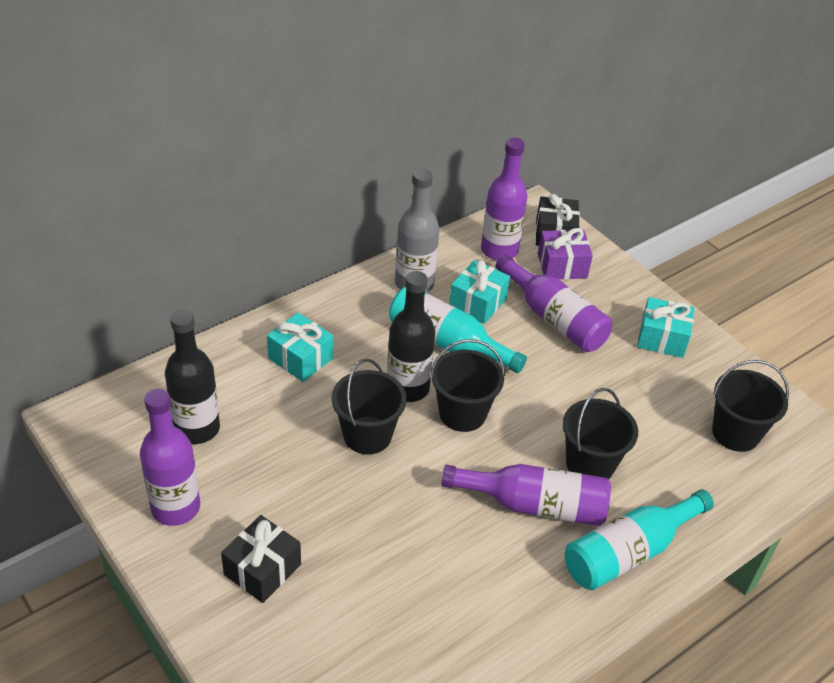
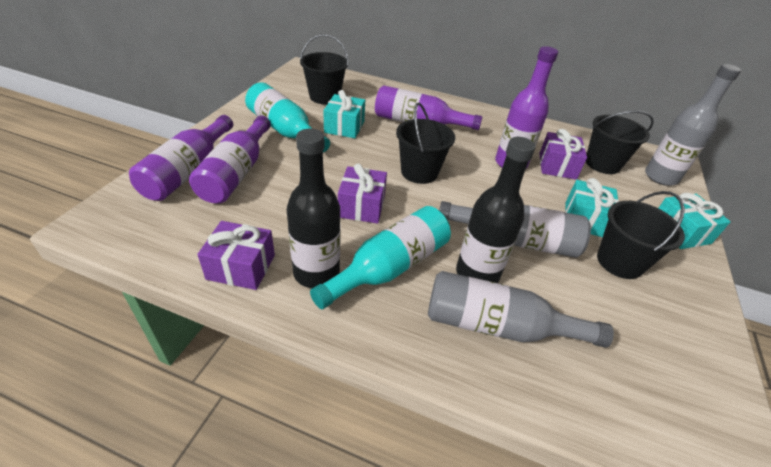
black gift: [221,515,301,603] [536,194,580,246] = 2 -> none = 0
grey bottle: [395,169,440,293] = 1 -> [428,271,614,348] [439,201,591,258] [645,64,741,186] = 3
purple gift: [538,228,593,280] = 1 -> [197,221,275,290] [338,163,387,224] [539,129,587,180] = 3

